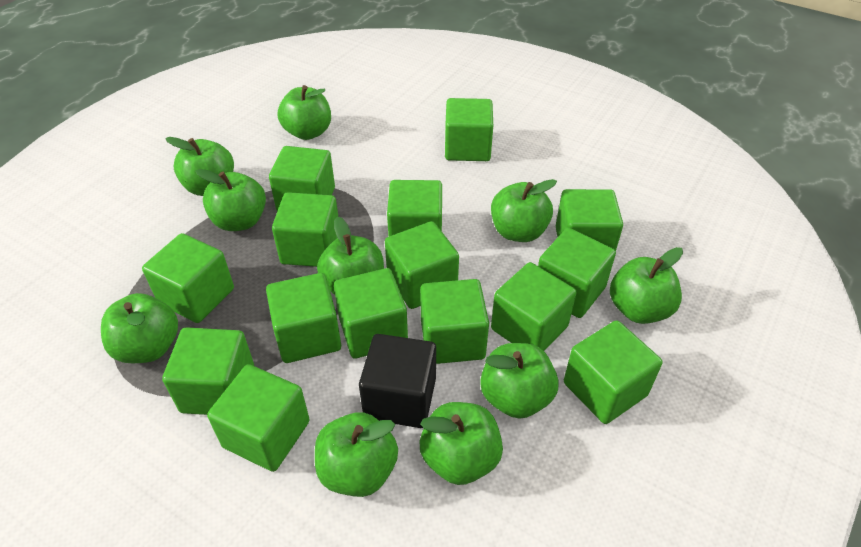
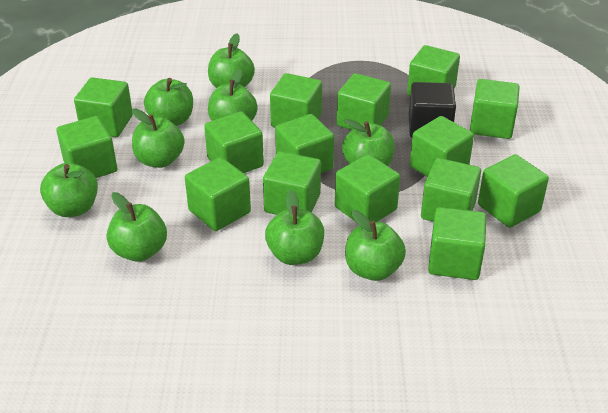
green apple: [101,293,178,363] [166,137,234,196] [196,169,266,231] [278,85,331,140] [315,412,398,497] [317,216,384,295] [420,402,503,485] [480,343,559,419] [491,179,557,242] [610,247,683,324] = 10 -> [40,163,98,217] [107,192,167,262] [132,108,185,168] [144,78,193,126] [208,33,255,88] [208,69,258,121] [265,190,324,265] [342,119,395,166] [345,210,406,281] = 9

